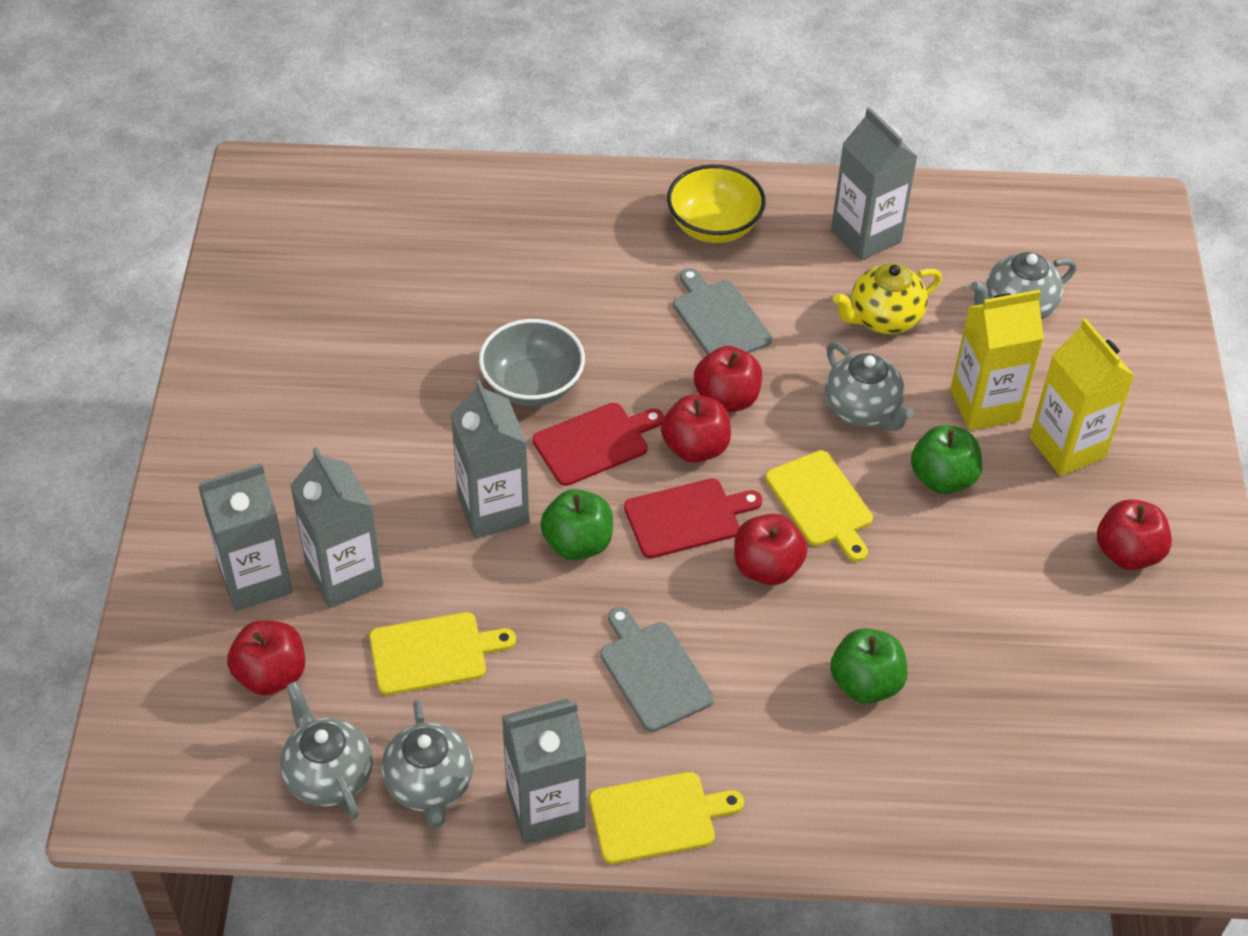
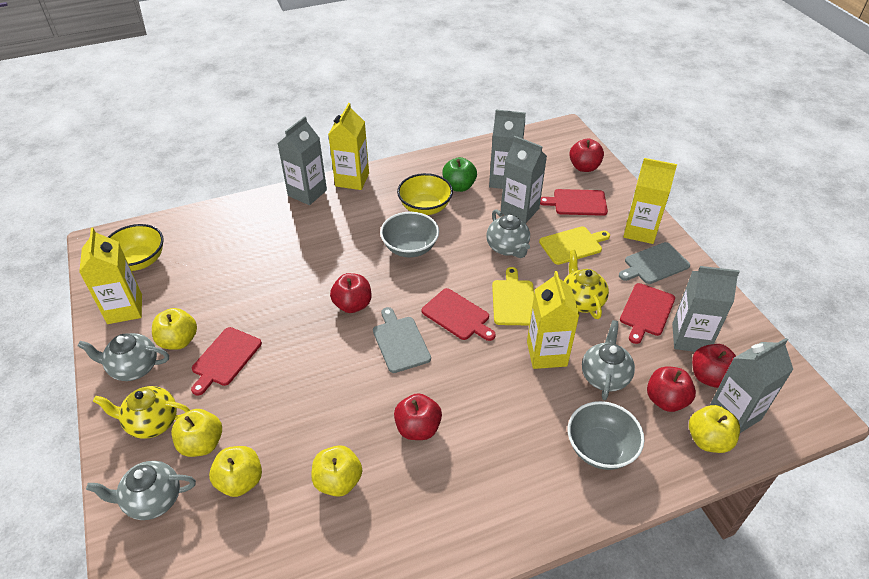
green apple: [540,489,613,560] [830,628,907,704] [911,425,982,494] = 3 -> [442,157,477,192] = 1
grey bowl: [479,319,585,406] = 1 -> [380,212,439,257] [568,401,644,470] = 2
red cutting board: [533,403,664,486] [624,478,762,558] = 2 -> [191,327,262,396] [422,288,496,341] [540,189,608,216] [620,283,675,344] = 4
yellow apple: none = 0 -> [152,308,197,350] [171,409,222,457] [209,446,262,497] [311,445,362,497] [689,405,740,453] = 5
yellow bowl: [667,165,766,243] = 1 -> [108,224,164,271] [397,173,453,215] = 2
yellow carton: [950,290,1044,431] [1029,319,1134,476] = 2 -> [79,227,142,324] [328,103,369,190] [527,271,579,369] [623,158,677,244] = 4
yellow cutting board: [369,612,516,695] [589,772,744,864] [765,450,873,562] = 3 -> [492,267,534,325] [539,226,610,265] = 2
yellow teapot: [833,263,942,334] = 1 -> [93,386,190,439] [564,250,609,319] = 2

